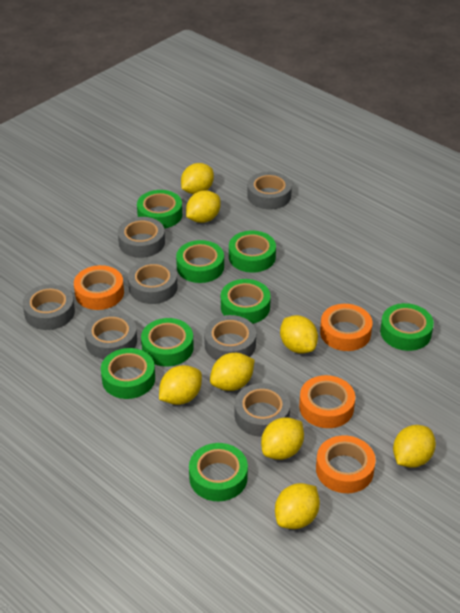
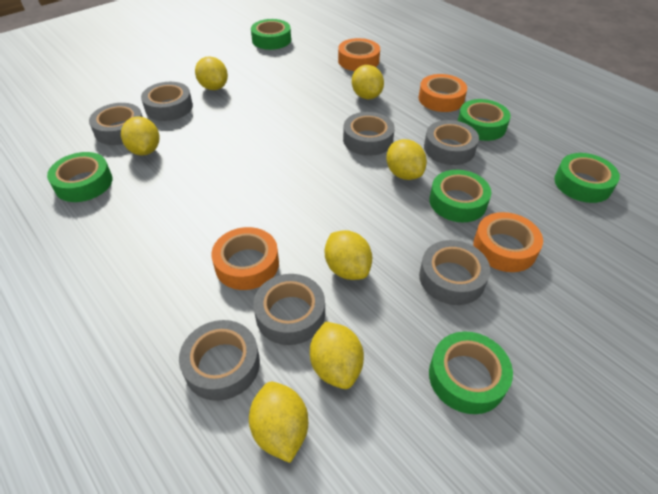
green tape: [101,348,155,399] [137,190,182,228] [141,318,194,367] [176,240,224,283] [189,443,248,501] [221,279,271,324] [229,230,276,273] [380,303,434,351] = 8 -> [47,152,112,202] [251,19,291,50] [429,170,491,222] [429,331,513,414] [458,99,511,141] [554,153,620,203] = 6
yellow lemon: [159,365,202,405] [181,163,214,194] [186,190,221,223] [210,353,255,391] [261,417,304,460] [275,483,320,529] [280,315,318,354] [393,425,436,468] = 8 -> [121,116,160,156] [195,56,228,90] [249,382,308,463] [310,321,364,389] [325,230,372,280] [352,65,384,99] [386,139,427,180] = 7

